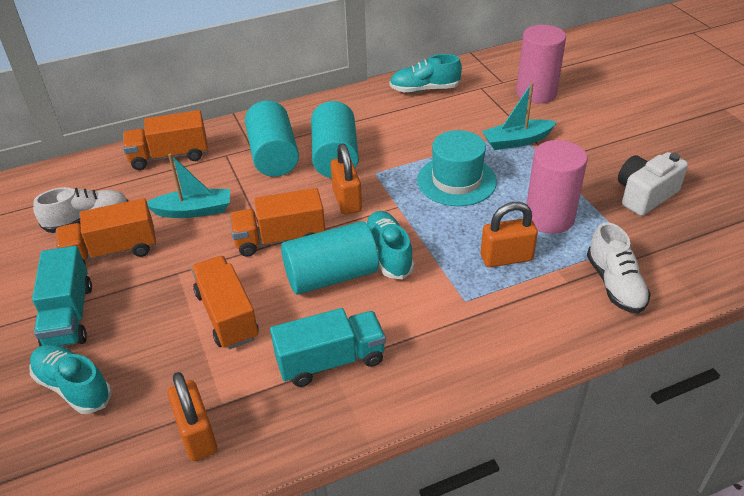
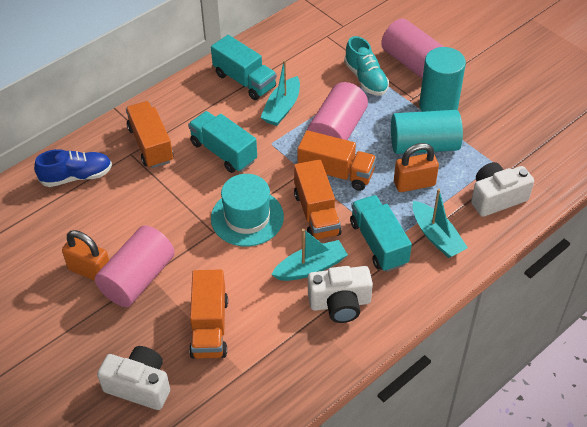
blue shoe: none = 0 -> [34,149,112,187] = 1
orange padlock: [168,372,217,461] [331,144,362,215] [481,202,538,267] = 3 -> [62,230,109,281] [394,143,439,192] = 2
pink cylinder: [516,25,566,104] [527,140,588,234] = 2 -> [95,225,175,307] [307,82,368,140] [381,19,444,78] = 3
turquoise boat: [147,153,230,218] [482,82,557,150] = 2 -> [260,60,300,126] [271,229,348,281] [413,189,468,258] = 3
turquoise cylinder: [245,101,299,177] [281,221,379,295] [311,101,359,178] = 3 -> [391,110,463,154] [419,47,466,112] = 2
turquoise shoe: [29,344,112,414] [366,211,414,279] [390,54,462,93] = 3 -> [344,36,389,95] = 1
turquoise truck: [32,246,92,346] [270,308,386,387] = 2 -> [188,111,257,173] [211,35,277,100] [350,195,412,272] = 3
white camera: [618,152,688,216] = 1 -> [97,346,170,410] [308,266,373,323] [471,162,534,217] = 3
white shoe: [33,187,128,233] [587,222,651,314] = 2 -> none = 0

